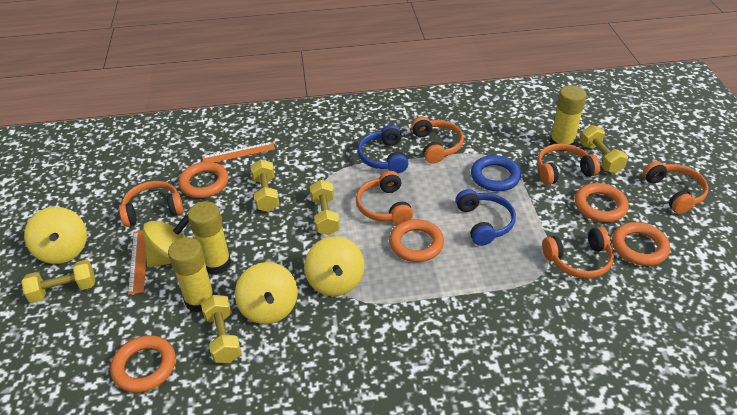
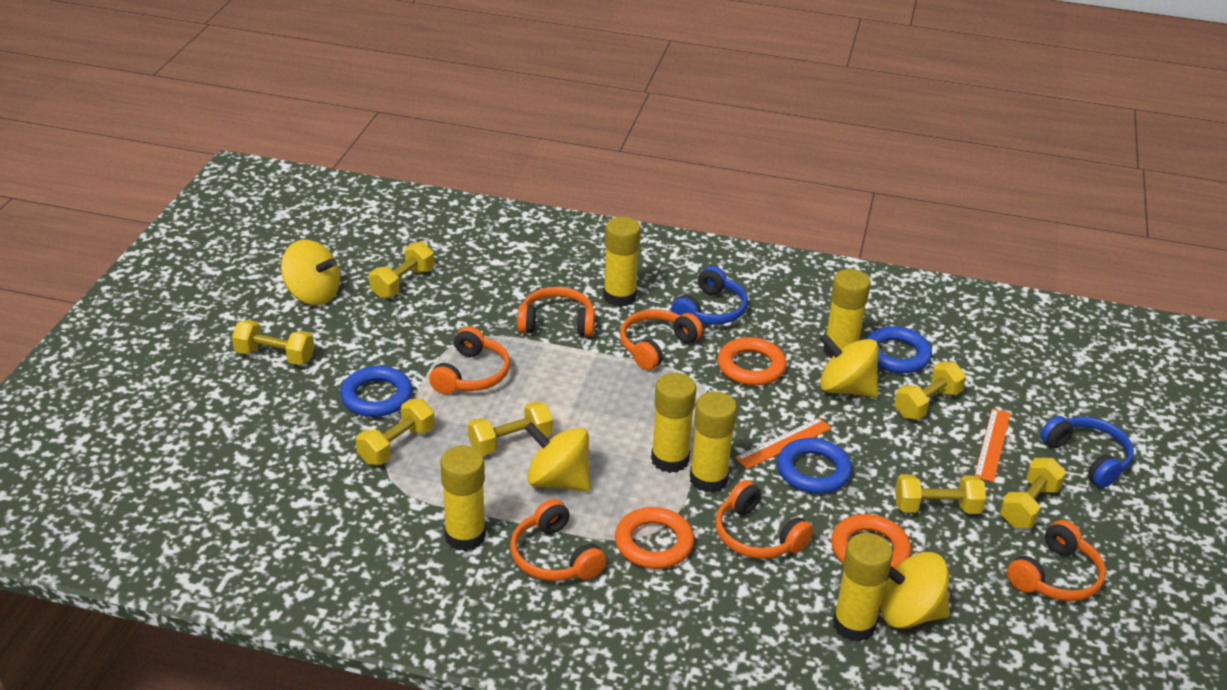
blue ring: [471,155,521,191] = 1 -> [340,366,412,417] [777,438,852,494] [866,326,932,373] = 3
orange ring: [110,335,176,393] [178,162,229,198] [389,219,444,262] [575,183,629,222] [612,222,670,266] = 5 -> [615,507,694,569] [718,337,786,386] [831,514,911,569] = 3
yellow dumbbell: [21,260,95,303] [201,295,242,363] [250,159,279,212] [310,180,340,235] [580,125,628,173] = 5 -> [232,320,314,365] [356,399,435,465] [369,242,434,298] [468,401,553,456] [894,362,966,420] [895,474,986,514] [1000,458,1066,528] = 7
yellow glue stick: [168,237,215,313] [188,201,231,275] [550,85,587,152] = 3 -> [441,446,486,551] [603,217,641,307] [651,373,696,473] [690,392,737,493] [824,269,871,359] [833,533,893,642] = 6

